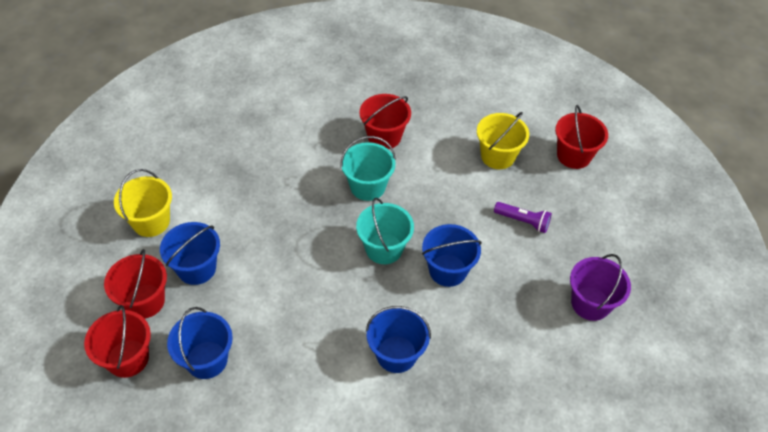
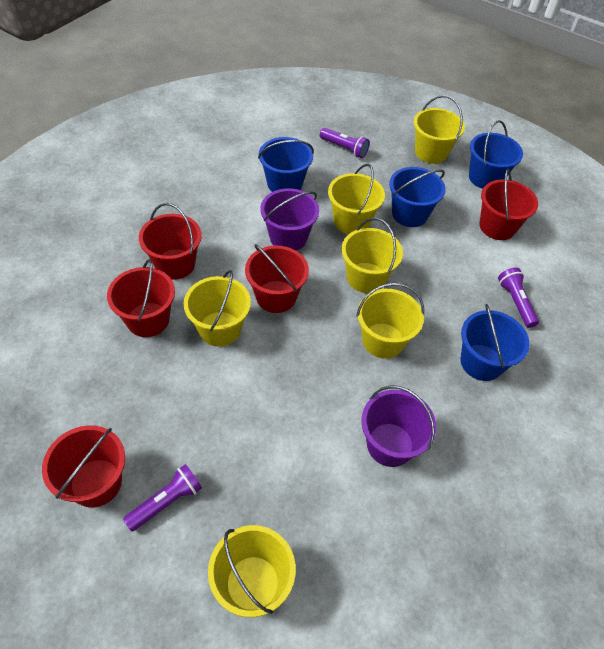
purple bucket: [570,254,631,321] = 1 -> [260,188,319,250] [361,385,436,467] = 2
purple flashlight: [494,202,552,233] = 1 -> [123,464,202,532] [320,128,370,158] [498,268,539,328] = 3
red bucket: [84,305,151,378] [104,249,167,318] [359,94,411,149] [555,105,608,169] = 4 -> [42,425,125,508] [107,259,175,337] [139,203,202,280] [245,244,309,313] [480,169,538,240] = 5
turquoise bucket: [340,136,396,201] [356,198,414,264] = 2 -> none = 0
yellow bucket: [114,169,172,237] [477,112,529,169] = 2 -> [184,270,251,347] [208,525,296,617] [328,164,385,234] [341,218,403,293] [356,283,424,359] [414,95,465,164] = 6

